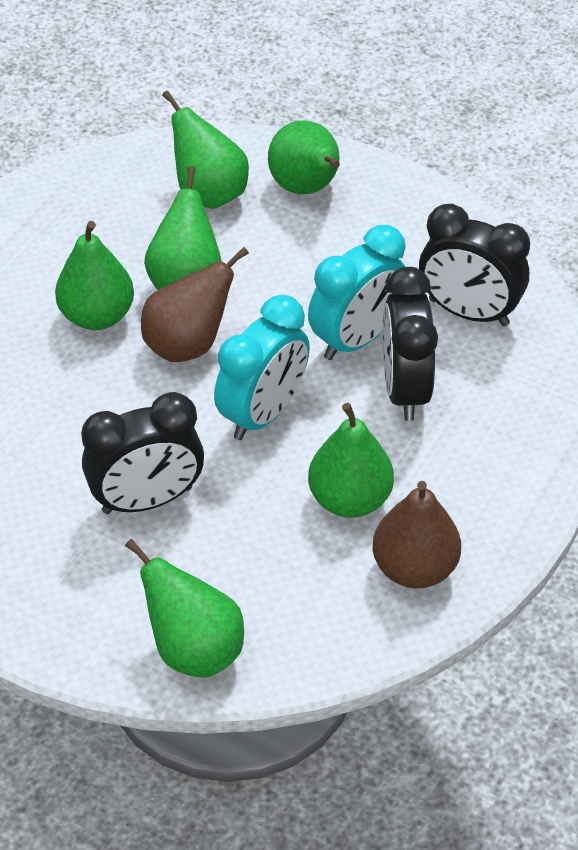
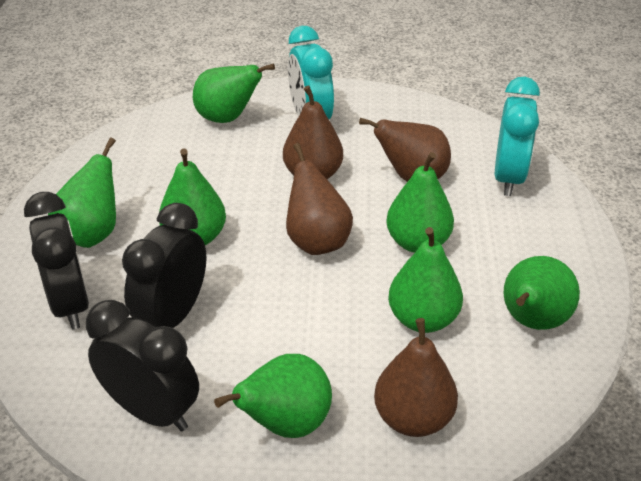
brown pear: [141,247,249,362] [373,481,461,588] = 2 -> [283,86,343,179] [286,143,353,255] [359,118,451,182] [374,318,458,437] = 4
green pear: [55,221,134,330] [125,539,244,678] [144,166,221,290] [162,90,249,209] [268,121,340,194] [308,403,394,518] = 6 -> [48,137,116,248] [159,148,226,245] [193,63,275,123] [214,354,332,438] [386,152,454,253] [388,227,463,333] [503,256,580,330] = 7

